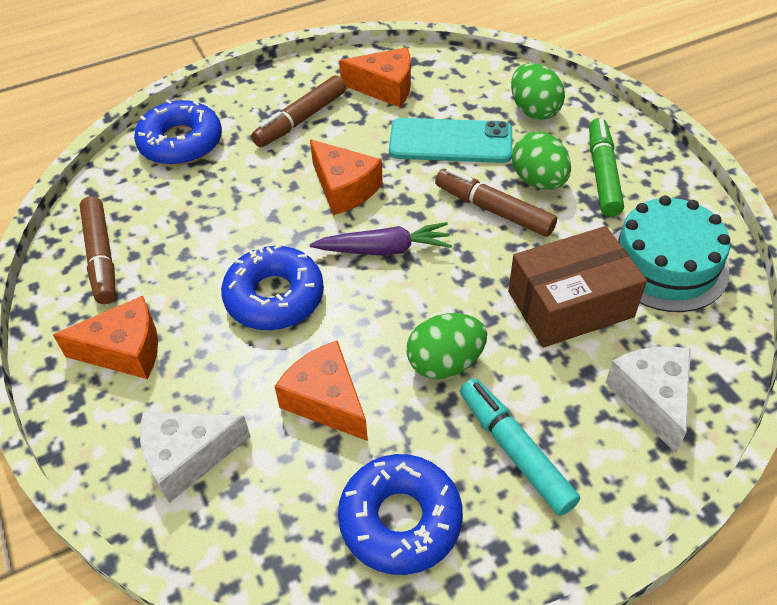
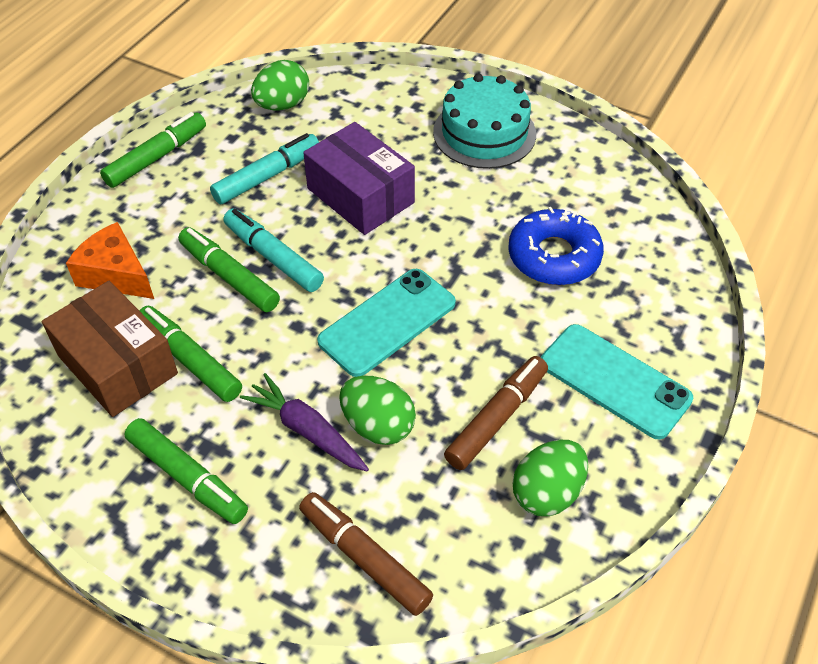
blue donut: [134,99,222,165] [221,244,324,330] [338,454,463,575] = 3 -> [508,207,604,285] = 1
brown marker: [80,196,116,304] [251,75,346,147] [435,168,557,237] = 3 -> [299,492,433,616] [444,356,548,470] = 2
green marker: [589,118,624,217] = 1 -> [100,112,206,188] [124,418,248,524] [139,306,242,402] [178,227,280,312] = 4
orange cheese: [53,296,158,379] [274,340,368,441] [310,139,383,215] [339,47,411,107] = 4 -> [66,222,154,299] = 1
purple box: none = 0 -> [303,122,415,235] = 1
turquoise marker: [460,378,580,516] = 1 -> [210,133,319,204] [223,209,324,292] = 2
turquoise phone: [389,118,512,163] = 1 -> [317,269,456,377] [541,324,693,439] = 2
white cheese: [140,412,251,503] [605,346,691,454] = 2 -> none = 0

